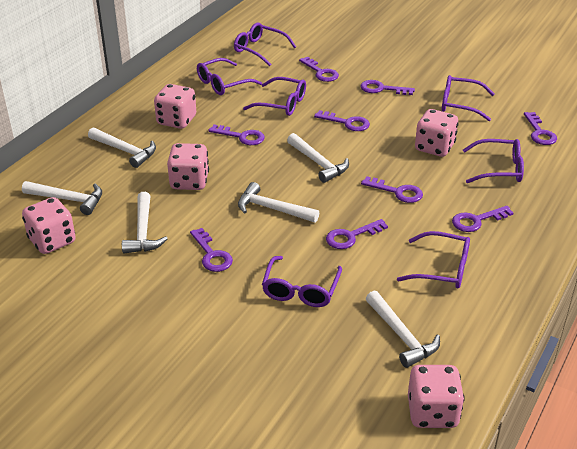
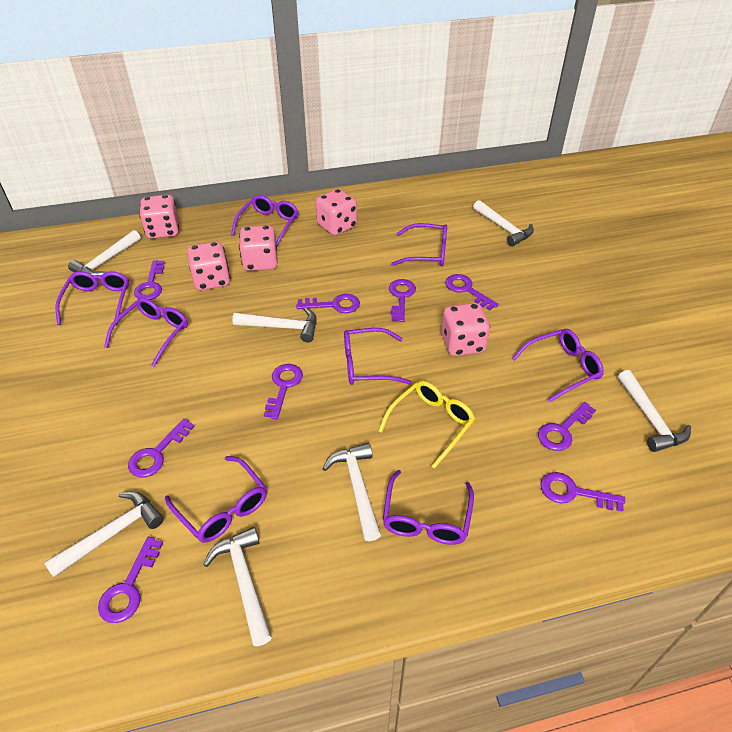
purple glasses: [197,58,262,95] [234,23,296,66] [243,77,306,116] [262,256,342,307] [397,231,470,288] [442,75,495,121] [463,139,524,183] = 7 -> [55,271,129,325] [104,298,188,367] [165,456,267,543] [231,195,299,246] [344,328,412,385] [383,470,474,545] [391,223,447,266] [512,329,604,403] = 8
white hammer: [22,181,102,215] [88,127,156,168] [122,192,168,254] [238,182,319,223] [287,133,349,183] [366,291,440,368] = 6 -> [44,492,164,577] [68,230,141,276] [203,527,272,646] [232,307,317,342] [322,443,381,541] [473,200,534,246] [618,370,691,452] = 7
yellow glasses: none = 0 -> [378,381,475,469] = 1

